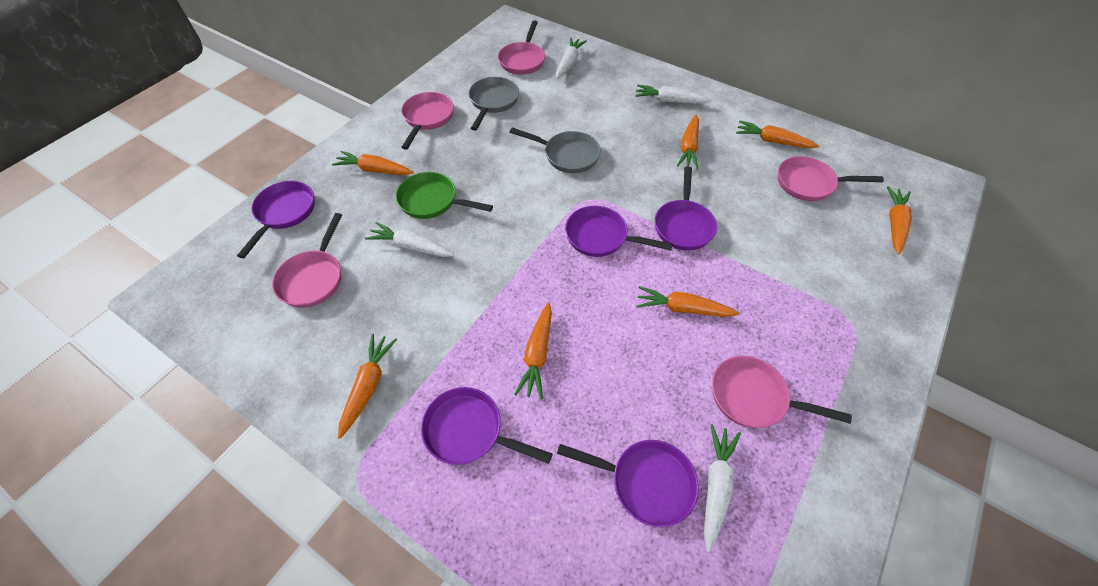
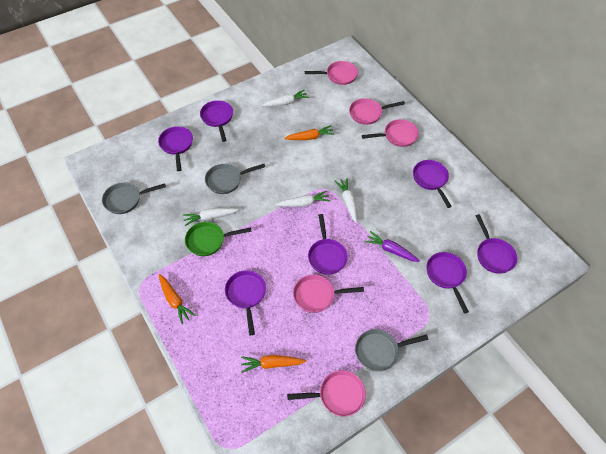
grey pan: [469,77,519,131] [510,127,601,173] = 2 -> [102,182,166,214] [205,164,265,194] [355,329,429,372] = 3
orange carrot: [332,151,414,175] [338,334,397,439] [514,303,552,399] [637,286,740,317] [677,115,699,170] [736,121,819,148] [887,186,912,254] = 7 -> [159,274,195,324] [241,355,306,373] [284,125,334,140] = 3
purple carrot: none = 0 -> [364,231,420,262] = 1
purple pan: [237,181,315,258] [421,387,553,465] [557,440,699,527] [565,206,673,257] [655,166,717,251] = 5 -> [158,126,193,171] [200,100,233,142] [225,270,266,335] [308,214,348,275] [413,160,452,208] [426,252,469,313] [475,214,517,274] = 7

